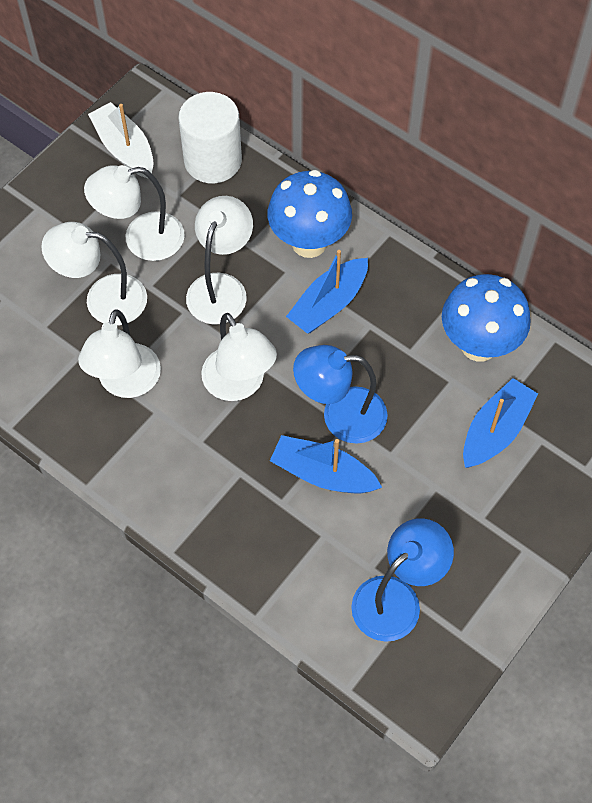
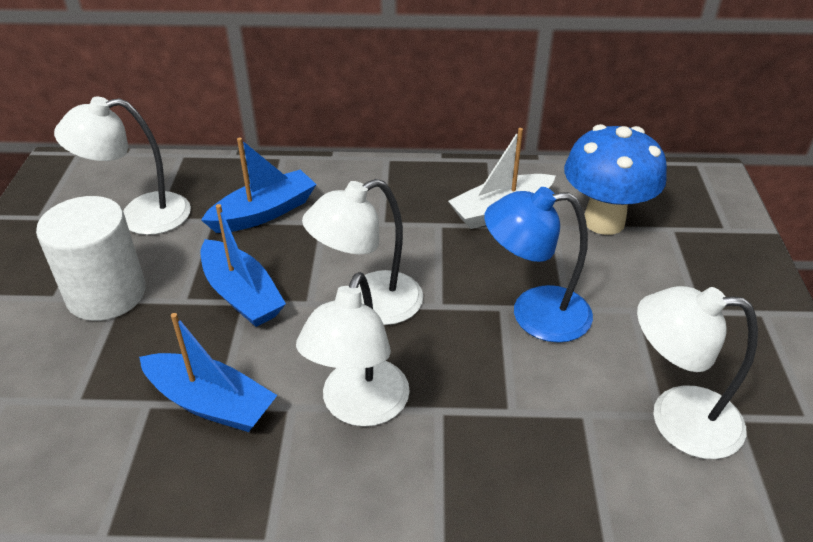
blue lamp: [293,345,388,444] [351,518,454,642] = 2 -> [484,187,593,343] = 1
blue mushroom: [268,170,352,258] [442,274,531,362] = 2 -> [564,124,667,235] = 1
white lamp: [41,222,147,325] [78,309,161,398] [84,165,185,261] [186,196,253,325] [201,313,277,401] = 5 -> [54,96,191,235] [296,272,410,427] [302,179,423,325] [637,286,758,459] = 4

